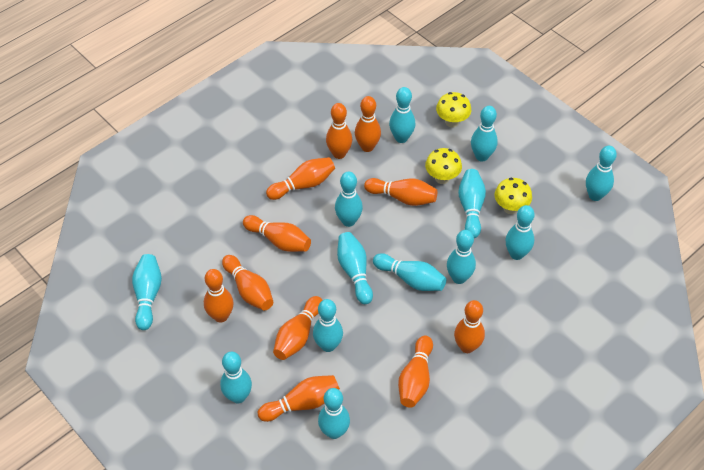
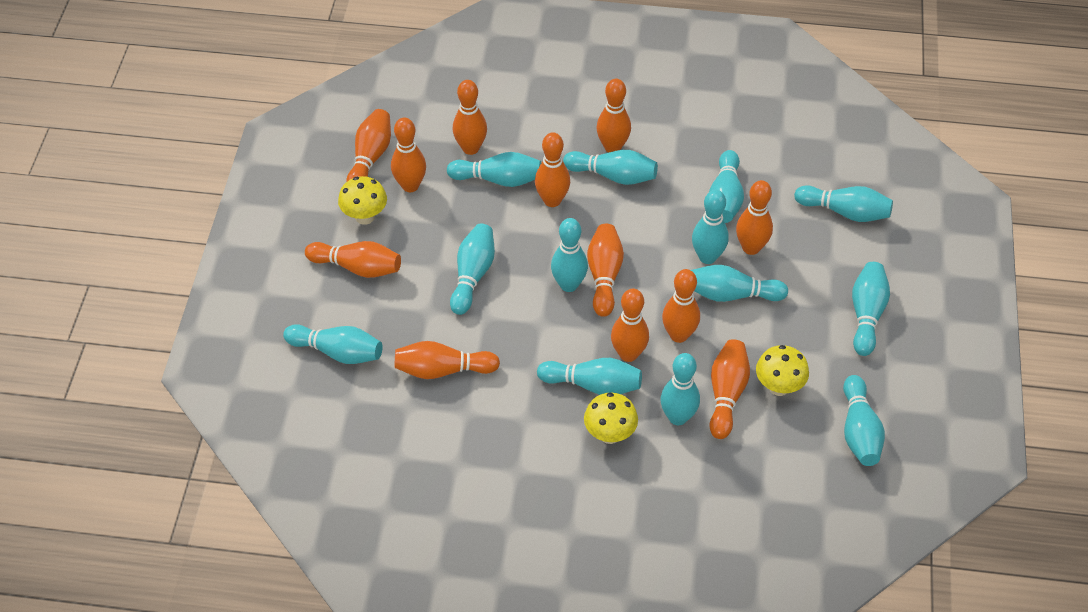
orange bowling pin: [204,269,234,323] [222,255,273,310] [243,215,311,252] [258,375,340,422] [266,157,335,200] [273,296,322,360] [326,103,352,159] [355,96,381,152] [364,178,437,206] [398,336,433,408] [454,300,485,353] = 11 -> [305,241,401,278] [346,109,391,182] [391,118,426,192] [395,341,500,379] [453,80,487,155] [535,132,570,207] [587,224,624,317] [596,79,631,153] [611,289,649,362] [662,269,700,343] [710,339,750,439] [736,180,773,255] = 12

